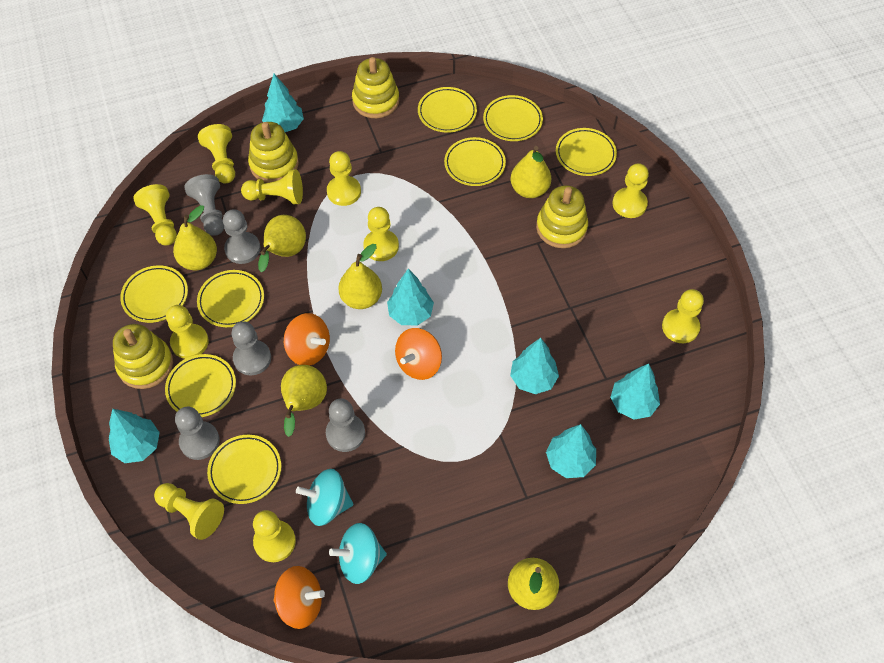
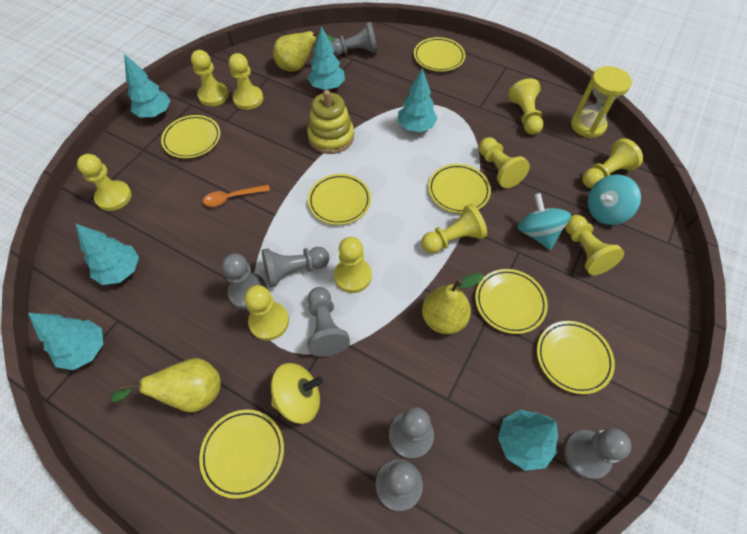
grey pawn: [175,407,220,460] [184,174,224,236] [223,209,261,264] [231,321,271,375] [326,399,365,452] = 5 -> [222,253,267,310] [262,247,330,288] [307,287,350,357] [330,22,377,56] [376,459,423,511] [389,407,434,459] [564,428,631,479] = 7
orange spinning top: [273,566,325,629] [284,313,330,365] [395,328,442,380] = 3 -> none = 0
orange spoon: none = 0 -> [203,185,270,207] = 1
yellow hourglass: none = 0 -> [571,66,632,138] = 1
yellow pear: [173,205,217,270] [258,215,306,273] [281,365,327,437] [338,244,382,309] [508,558,559,610] [511,146,551,198] = 6 -> [110,358,221,412] [273,29,336,72] [422,273,484,334] = 3
yellow plate: [120,265,188,323] [165,354,236,417] [197,270,264,327] [207,435,281,504] [418,87,477,133] [444,137,506,186] [483,95,543,141] [556,128,617,176] = 8 -> [161,115,220,158] [199,409,284,499] [308,174,371,225] [414,37,465,72] [428,164,491,214] [475,269,548,334] [537,321,615,394] = 7
yellow spinning top: none = 0 -> [271,363,323,424] = 1
yellow stacking toy: [113,324,173,389] [248,122,299,183] [352,57,399,118] [536,185,588,248] = 4 -> [307,90,354,154] = 1

